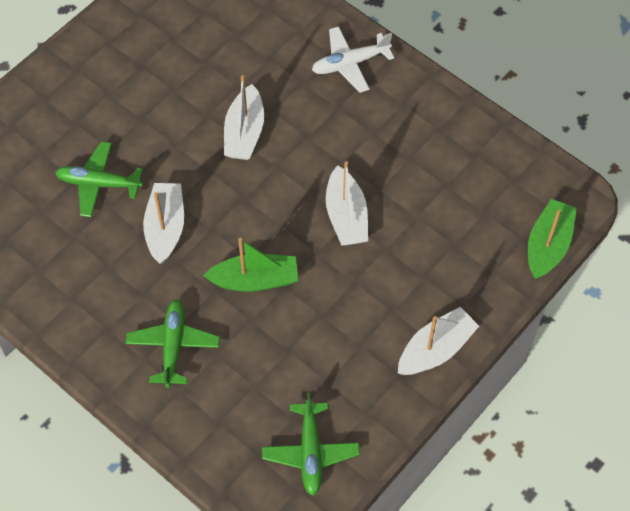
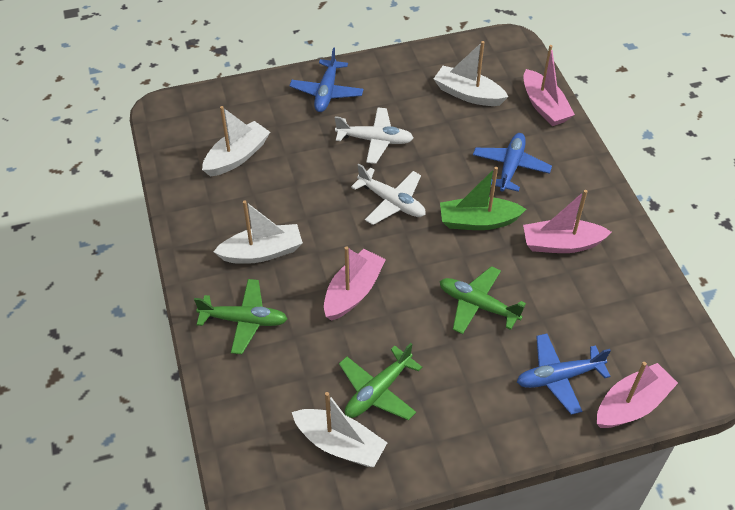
blue plane: none = 0 -> [289,47,364,112] [473,133,552,192] [517,333,611,415] = 3
green boat: [203,238,298,292] [528,199,577,279] = 2 -> [440,167,526,230] = 1
pink boat: none = 0 -> [324,246,386,321] [523,190,612,253] [524,45,575,126] [597,362,678,428] = 4
white plane: [312,26,394,93] = 1 -> [335,107,413,164] [351,164,426,225] = 2

